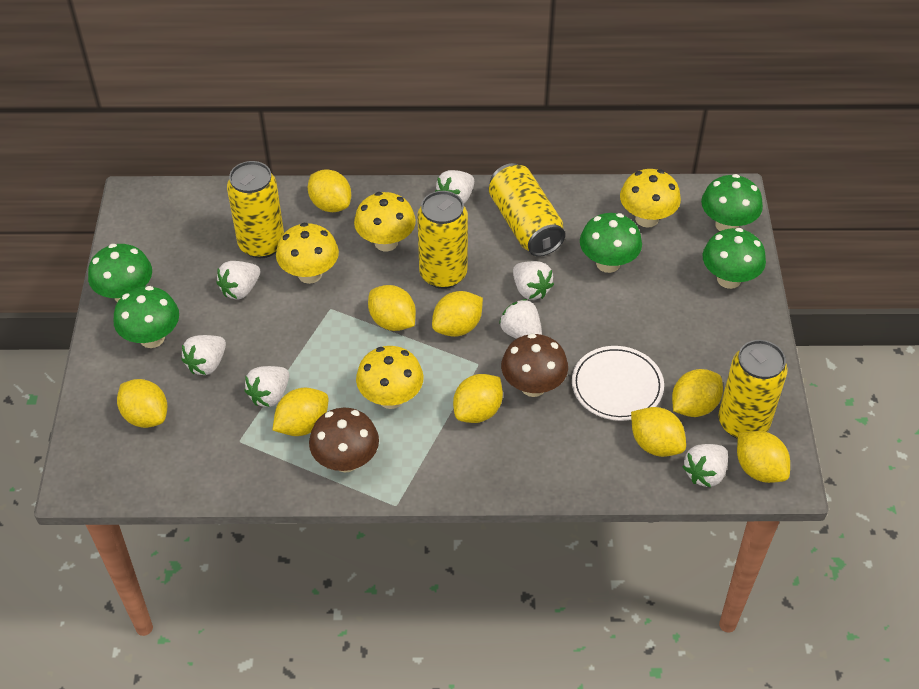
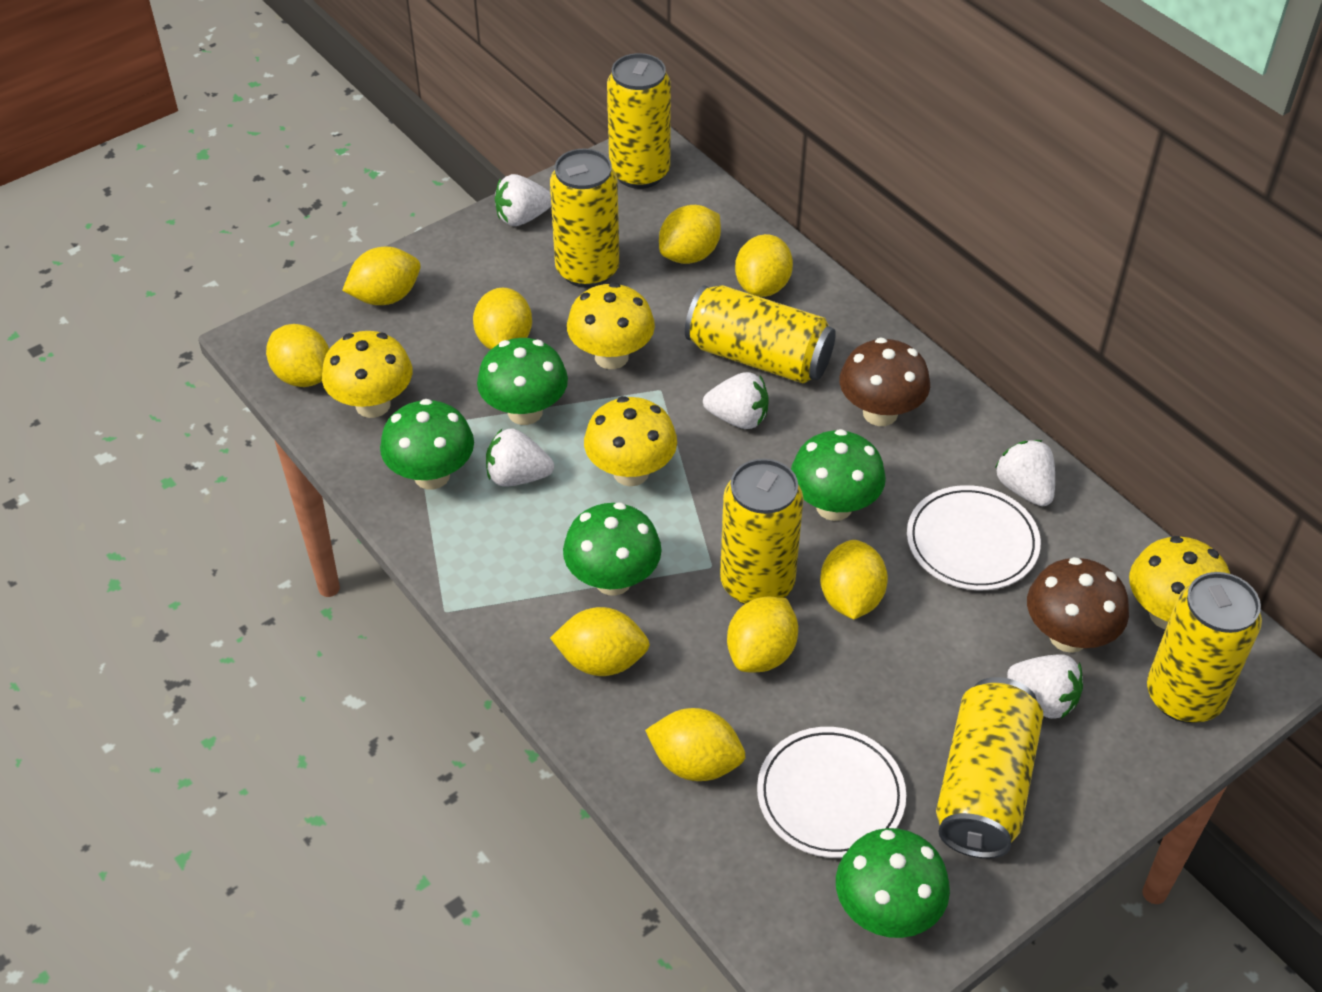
white plate: [572,346,664,421] = 1 -> [757,727,906,858] [907,485,1041,590] = 2
white strawberry: [182,335,226,375] [217,261,260,300] [244,366,289,407] [435,170,474,203] [499,299,542,339] [513,261,554,300] [683,444,728,487] = 7 -> [486,428,554,486] [495,174,551,226] [703,372,769,429] [995,440,1055,506] [1007,654,1083,719] = 5
yellow can: [227,161,284,258] [417,191,468,289] [489,163,565,256] [719,340,788,439] = 4 -> [550,148,620,288] [607,53,671,189] [685,285,836,383] [720,459,803,605] [936,677,1043,859] [1147,572,1262,723] = 6

